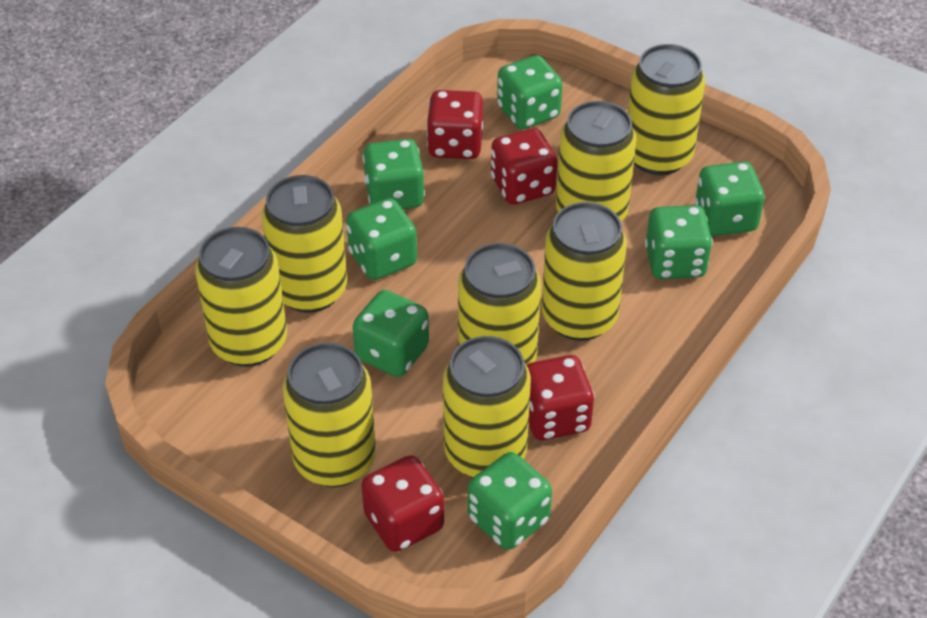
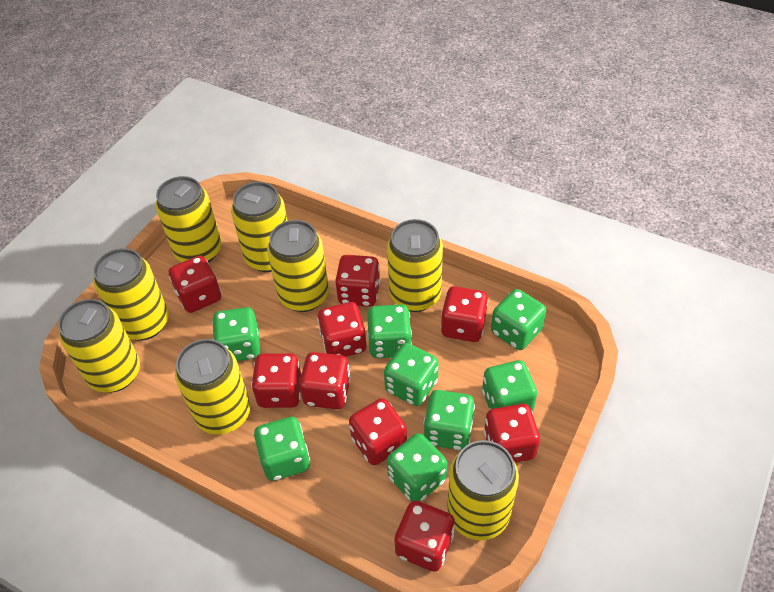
green dice: [346,198,417,280] [353,290,429,377] [363,139,425,209] [468,452,552,550] [497,55,563,129] [645,205,713,279] [695,161,764,236] = 7 -> [212,307,260,361] [254,417,310,481] [367,304,412,358] [384,343,439,406] [387,433,447,502] [424,390,475,450] [482,360,537,411] [491,289,546,350] = 8
red dice: [361,455,444,552] [426,90,483,159] [491,128,557,205] [527,355,595,440] = 4 -> [169,255,221,313] [251,353,301,408] [299,352,351,409] [317,302,366,357] [335,255,381,307] [349,398,407,465] [394,501,455,572] [441,286,488,342] [484,404,540,463] = 9

